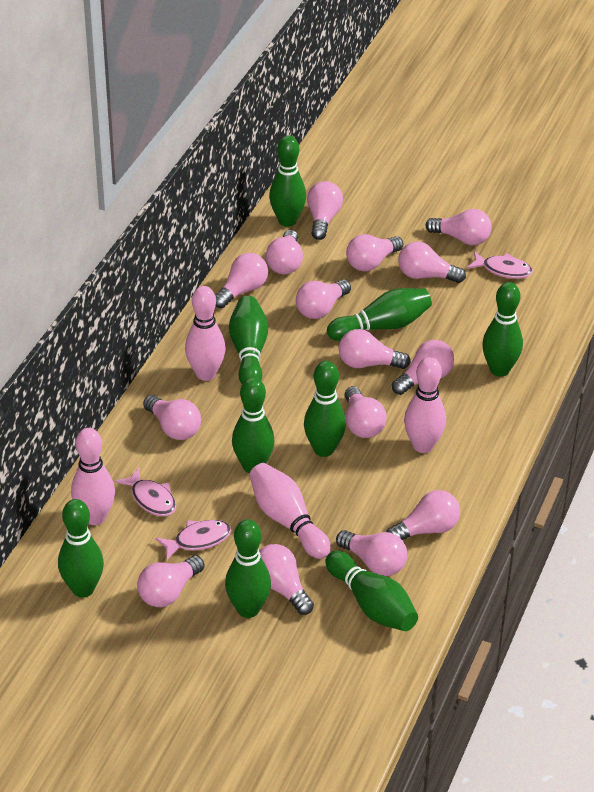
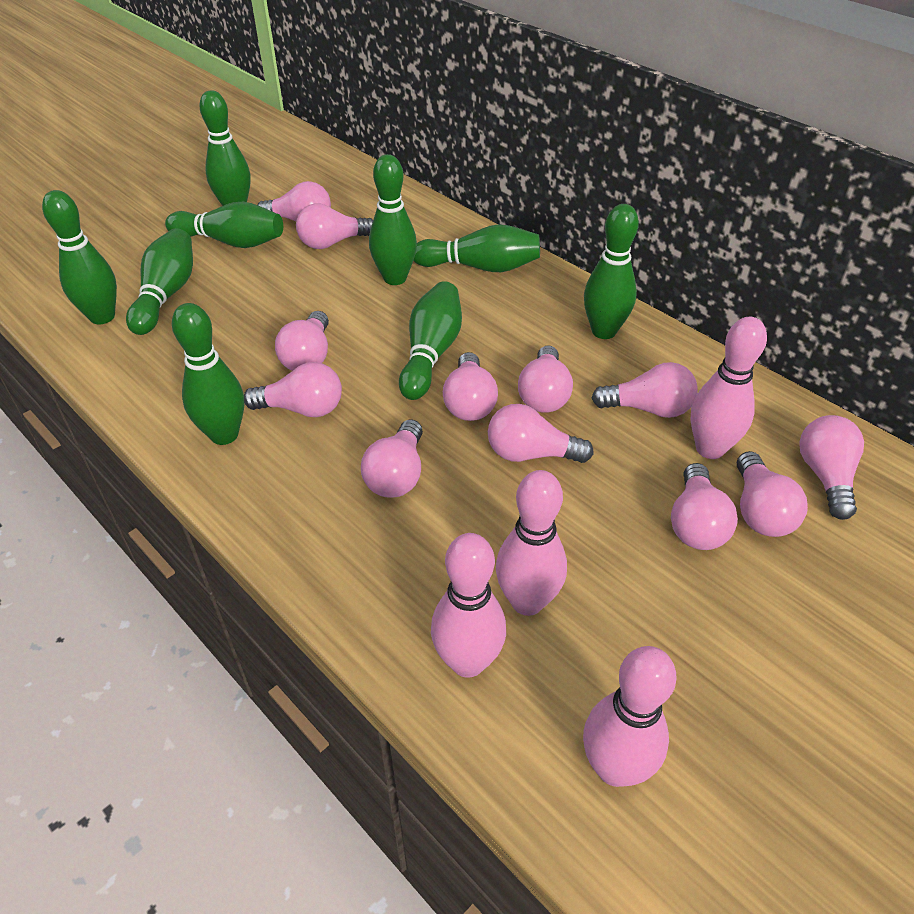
pink fish: [115,468,176,516] [155,520,231,560] [467,251,533,279] = 3 -> none = 0
pink light bulb: [137,555,204,607] [143,395,201,440] [215,253,268,308] [259,544,314,615] [266,230,303,274] [296,279,351,319] [307,181,343,240] [336,530,407,576] [339,329,411,369] [345,386,387,438] [346,234,403,271] [386,490,460,540] [392,340,454,395] [398,241,466,283] [426,209,492,245] = 15 -> [244,362,342,417] [258,181,331,221] [275,311,329,371] [296,203,373,249] [361,420,423,498] [443,352,498,421] [488,404,594,463] [518,345,573,413] [592,362,698,418] [671,463,738,550] [737,451,808,537] [800,415,864,520] = 12

